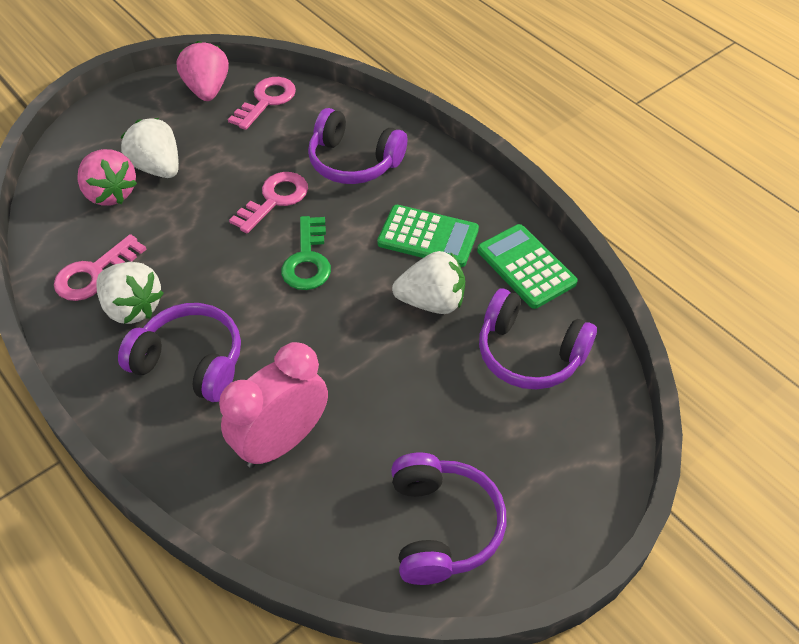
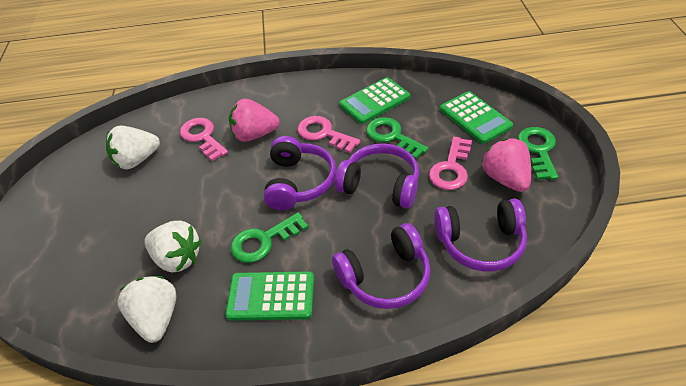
green calculator: [377,205,479,267] [477,224,578,309] = 2 -> [225,271,314,321] [339,77,410,124] [440,91,513,144] = 3
green key: [281,216,331,290] = 1 -> [231,212,309,263] [366,117,428,159] [518,127,558,180] = 3
pink clock: [219,342,328,468] = 1 -> none = 0

